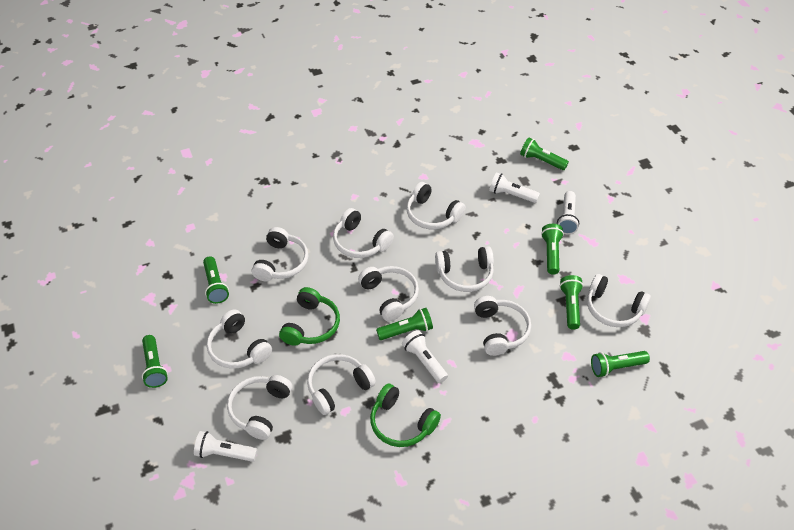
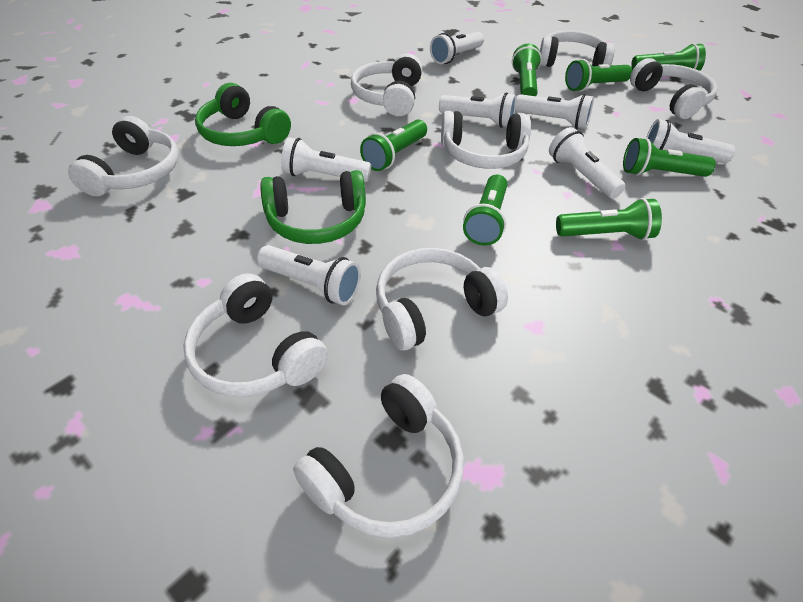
white flashlight: [194,431,258,462] [402,330,448,383] [489,172,540,203] [557,191,579,234] = 4 -> [257,245,361,305] [281,137,371,182] [430,32,484,64] [439,92,516,128] [515,94,594,129] [549,127,625,199] [646,119,735,163] = 7
white headphones: [207,309,272,369] [227,375,292,440] [252,227,308,281] [307,354,376,415] [333,208,394,258] [358,266,419,322] [407,182,466,229] [435,246,494,292] [474,296,531,356] [587,274,651,327] = 10 -> [68,116,179,196] [183,273,328,397] [293,374,464,538] [351,53,422,116] [376,248,508,351] [441,111,531,169] [540,30,615,67] [630,58,718,119] = 8

